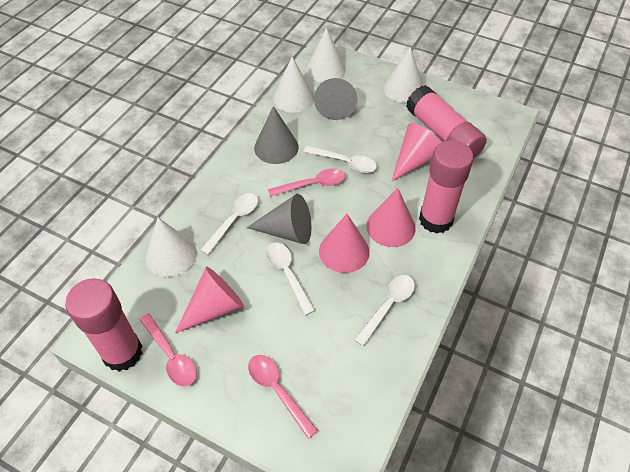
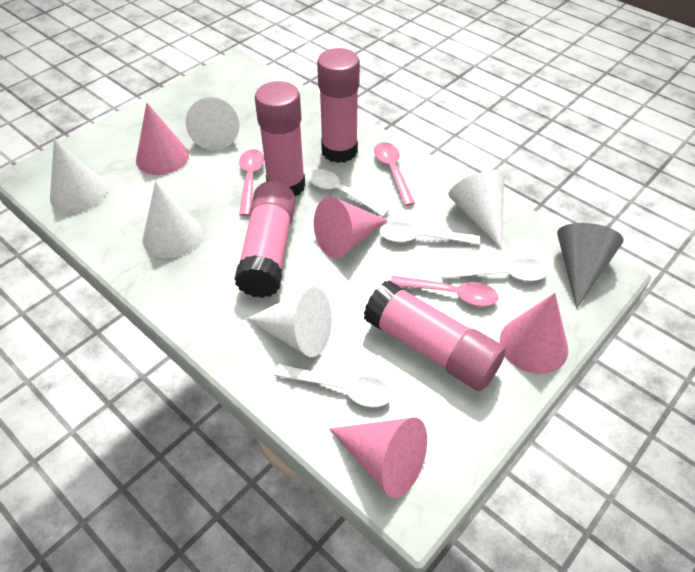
grey cone: [246,194,311,244] [254,106,299,164] [314,78,357,120] = 3 -> [557,223,624,309] = 1
pink glue stick: [65,278,142,371] [406,85,487,158] [419,140,474,234] = 3 -> [234,181,296,298] [255,81,305,196] [317,48,360,163] [364,281,506,391] = 4
white cone: [146,218,197,277] [273,57,314,113] [306,28,346,83] [384,47,423,103] = 4 -> [50,138,107,213] [143,181,202,258] [185,97,239,150] [246,287,332,357] [448,170,504,249] = 5

